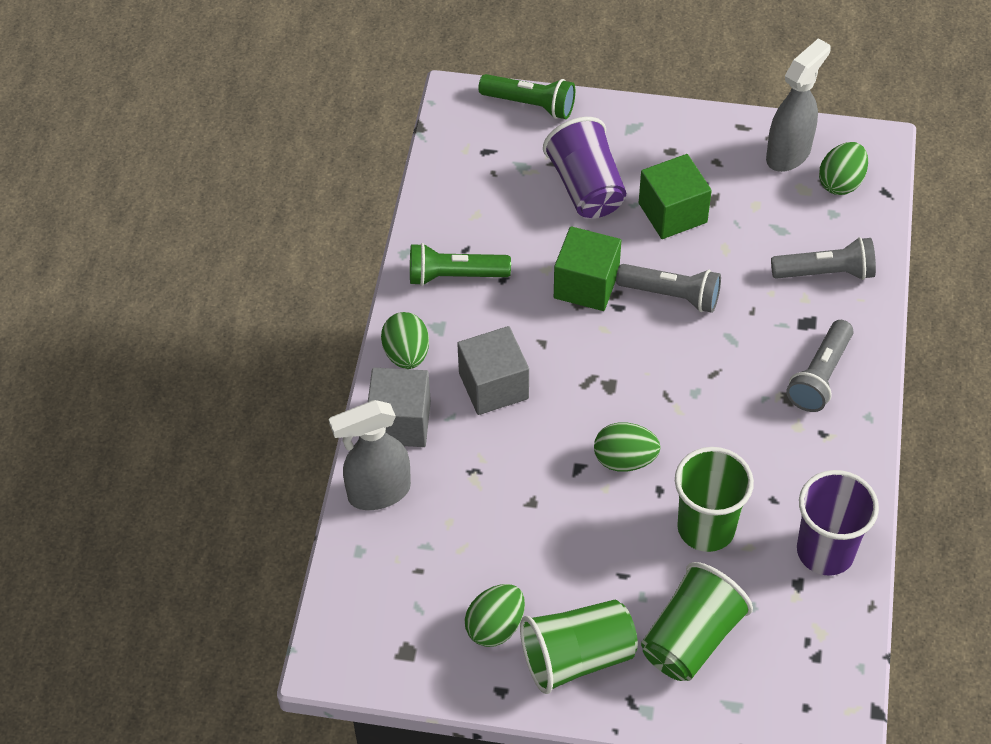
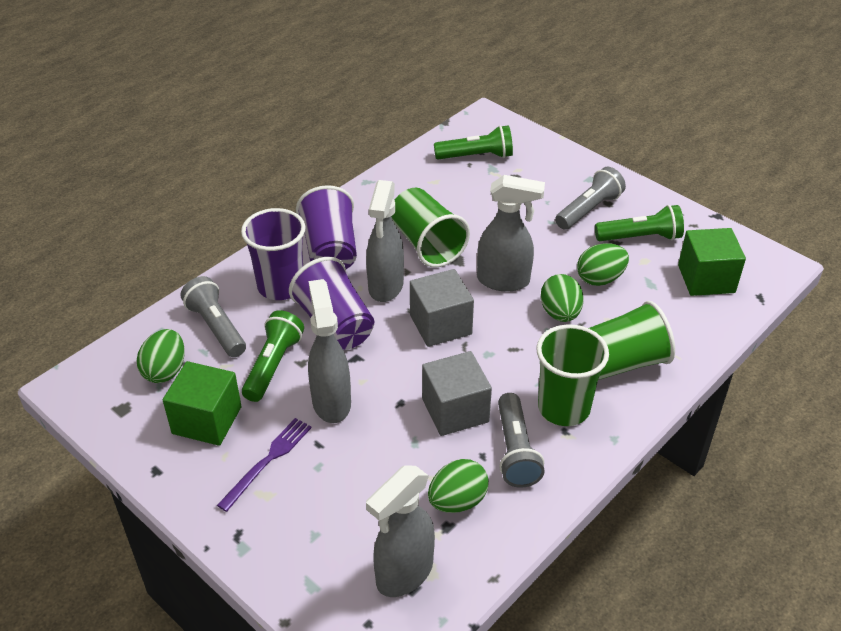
green flashlight: [410,243,511,286] [478,74,575,119] = 2 -> [242,310,304,402] [434,125,513,159] [595,205,684,241] = 3
grey spray bottle: [329,400,411,510] [766,38,831,172] = 2 -> [308,279,351,423] [366,180,404,302] [366,465,435,597] [477,175,545,291] = 4
purple cup: [543,117,626,218] [797,470,879,576] = 2 -> [241,208,306,300] [289,257,374,350] [296,185,357,269] = 3
purple fork: none = 0 -> [217,418,312,512] = 1

